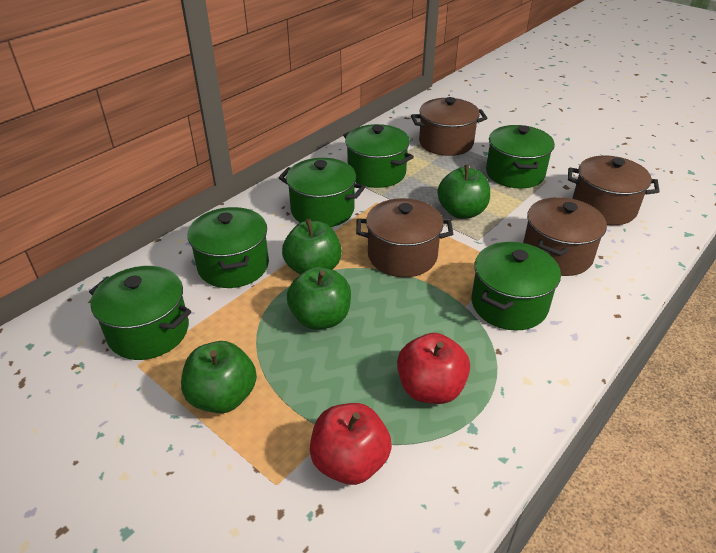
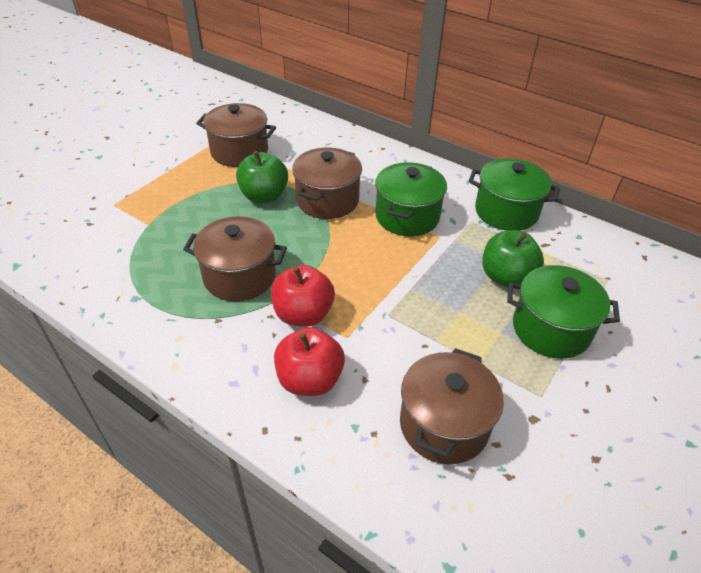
green apple: [181,341,257,413] [282,219,342,274] [287,267,351,330] [437,165,490,219] = 4 -> [236,151,288,203] [482,230,544,287] = 2
green pot: [89,266,191,360] [187,207,269,288] [278,158,365,227] [343,124,414,188] [472,242,561,331] [486,125,555,189] = 6 -> [375,162,447,237] [469,158,560,231] [507,265,620,359] = 3

